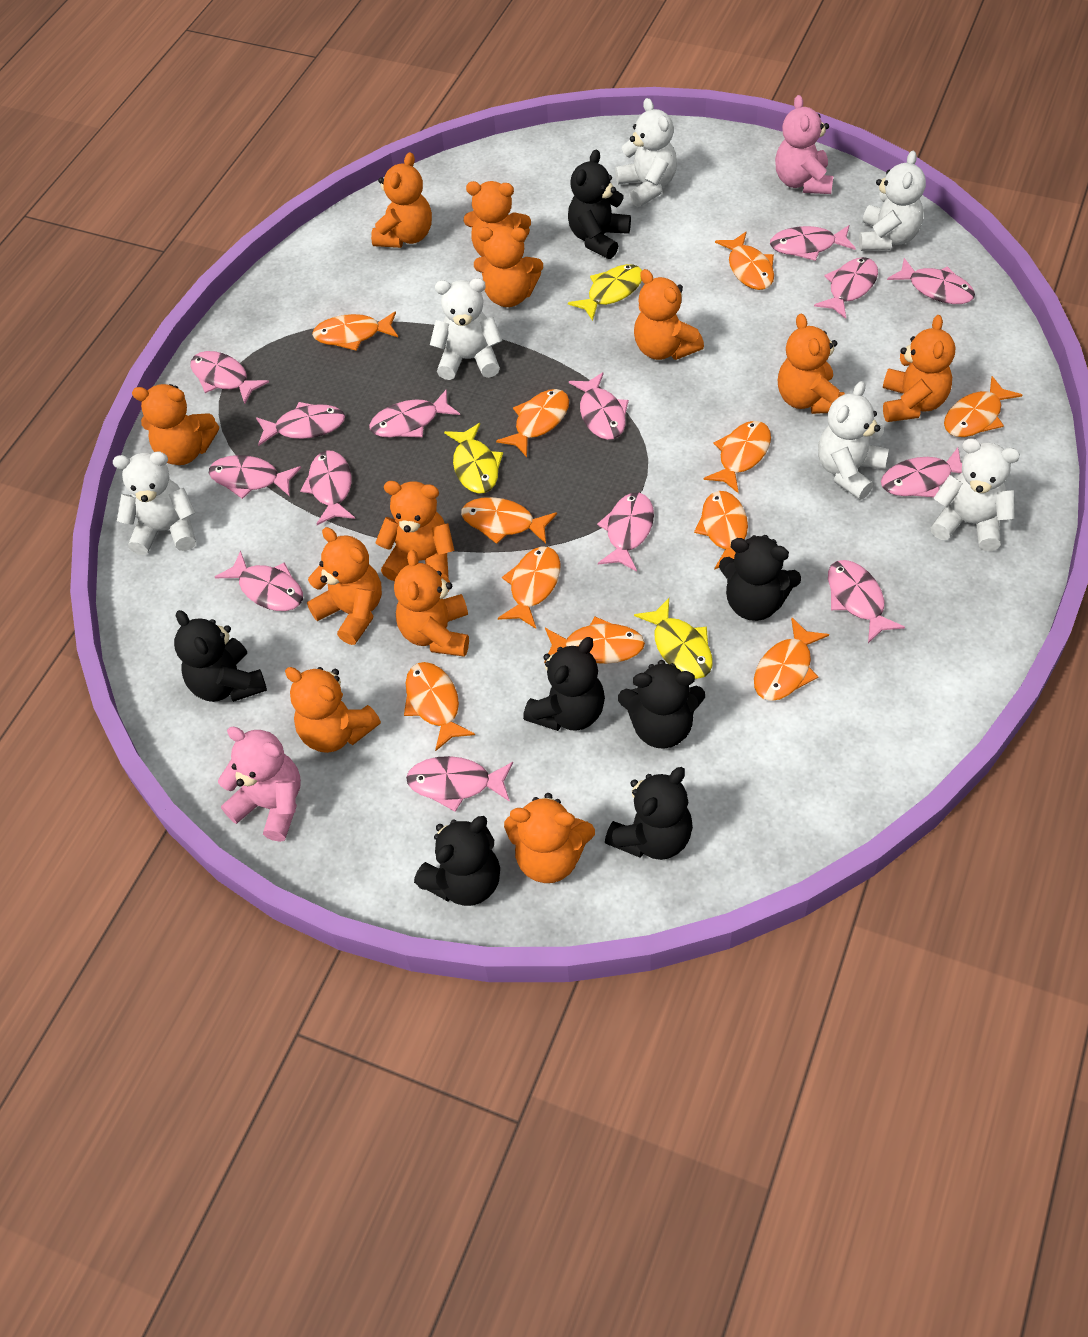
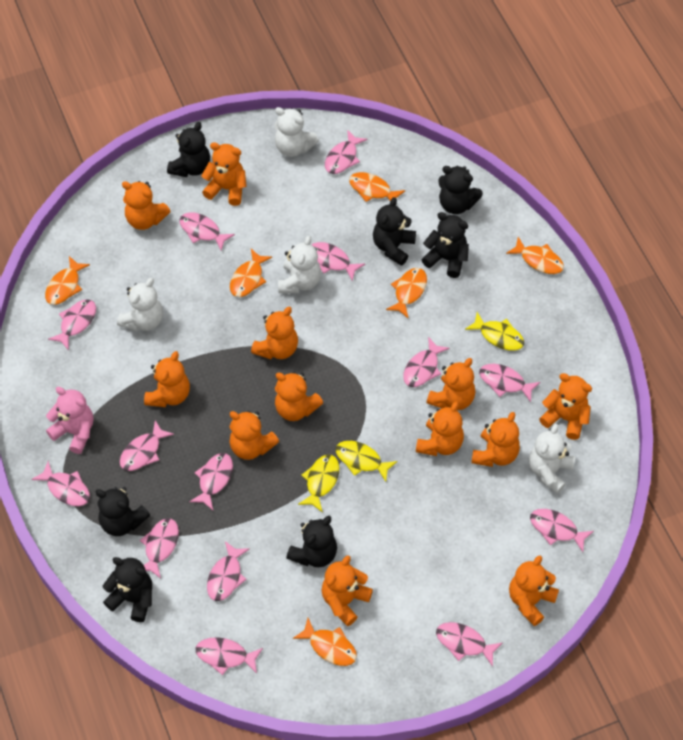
orange fish: [312,311,398,351] [404,662,475,751] [461,497,557,544] [496,389,569,457] [498,547,560,629] [544,617,645,664] [694,491,748,570] [704,421,771,493] [715,232,774,290] [754,618,829,701] [944,376,1022,437] = 11 -> [45,256,90,305] [230,249,272,297] [293,618,357,666] [349,172,406,202] [386,268,427,318] [506,237,564,274] = 6
pink teddy bear: [218,727,301,842] [775,95,833,194] = 2 -> [46,387,93,454] = 1
white teddy bear: [113,451,196,555] [430,278,502,380] [615,98,677,207] [818,381,889,500] [859,151,926,251] [931,438,1020,551] = 6 -> [117,278,163,331] [274,107,319,157] [278,236,321,293] [529,424,575,494] = 4

